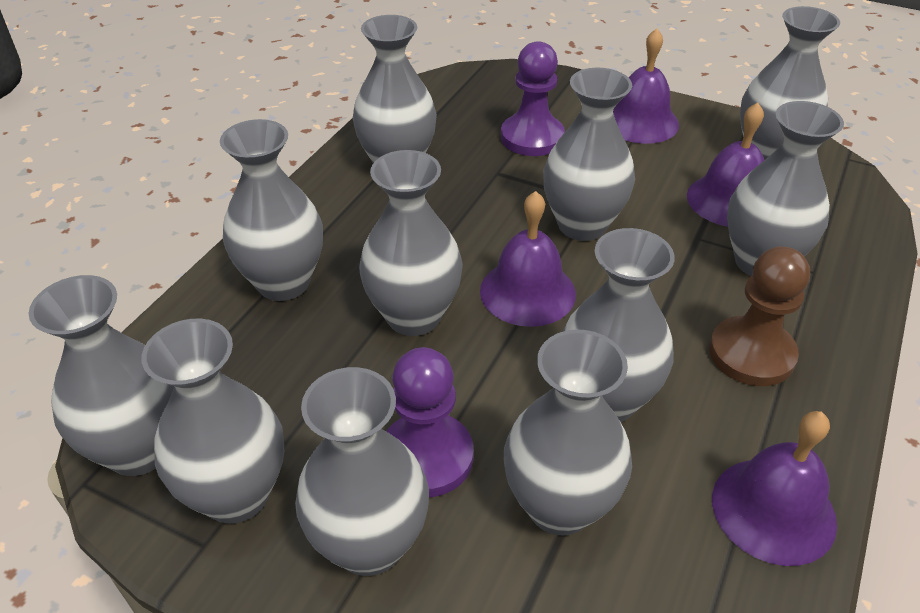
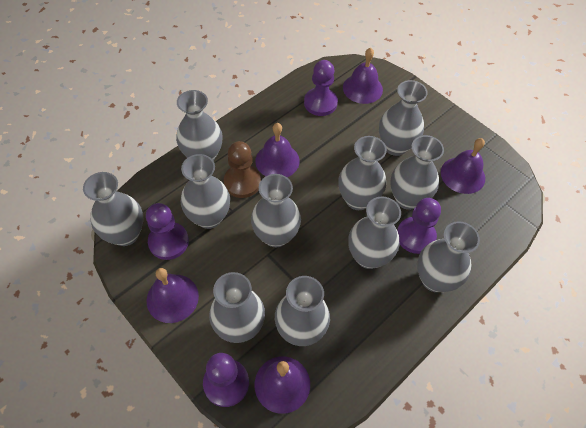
purple bell: [480,191,576,327] [613,29,679,144] [687,103,764,227] [712,411,837,566] = 4 -> [147,268,199,323] [255,123,300,177] [255,357,310,414] [343,48,383,104] [441,138,485,194] = 5
purple pawn: [386,347,474,497] [501,41,565,156] = 2 -> [146,203,189,260] [203,353,249,407] [304,60,338,116] [397,198,441,254] = 4

